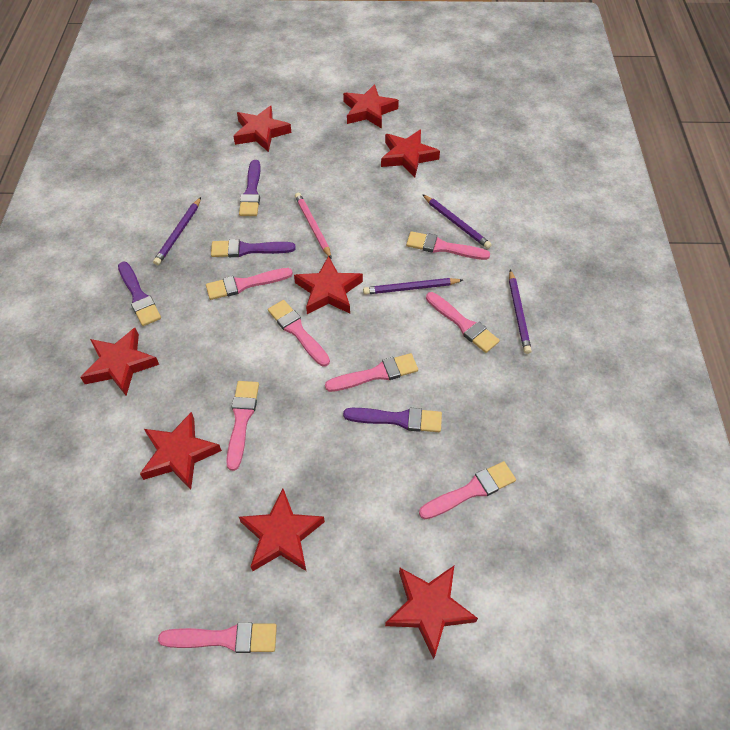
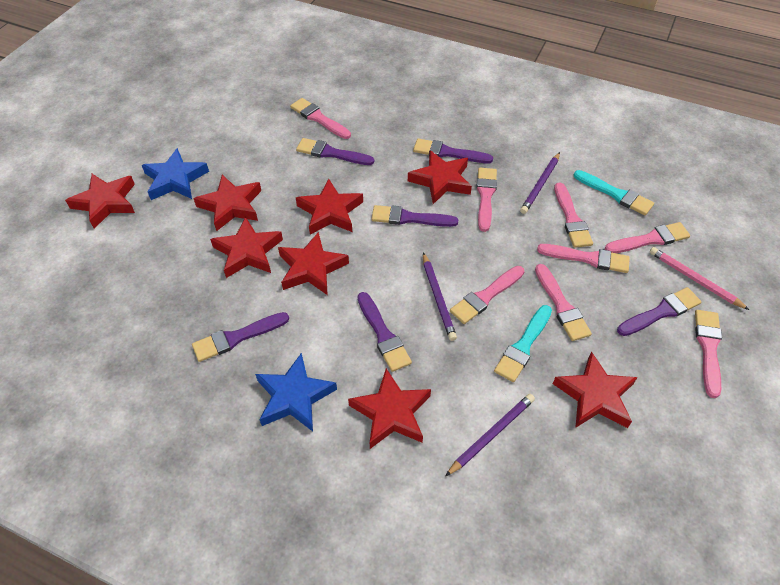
blue star: none = 0 -> [142,148,209,200] [255,353,337,432] = 2
purple brush: [118,262,161,326] [211,239,295,257] [239,160,260,216] [343,408,442,432] = 4 -> [192,312,289,362] [296,138,374,165] [357,292,412,372] [371,205,458,227] [413,138,493,163] [617,287,702,336] = 6
purple pencil: [153,197,201,265] [363,278,463,295] [422,194,492,249] [509,270,532,354] = 4 -> [423,253,457,341] [446,394,535,476] [520,152,560,214] = 3
turquoise brush: none = 0 -> [494,305,552,382] [574,170,654,215] = 2

